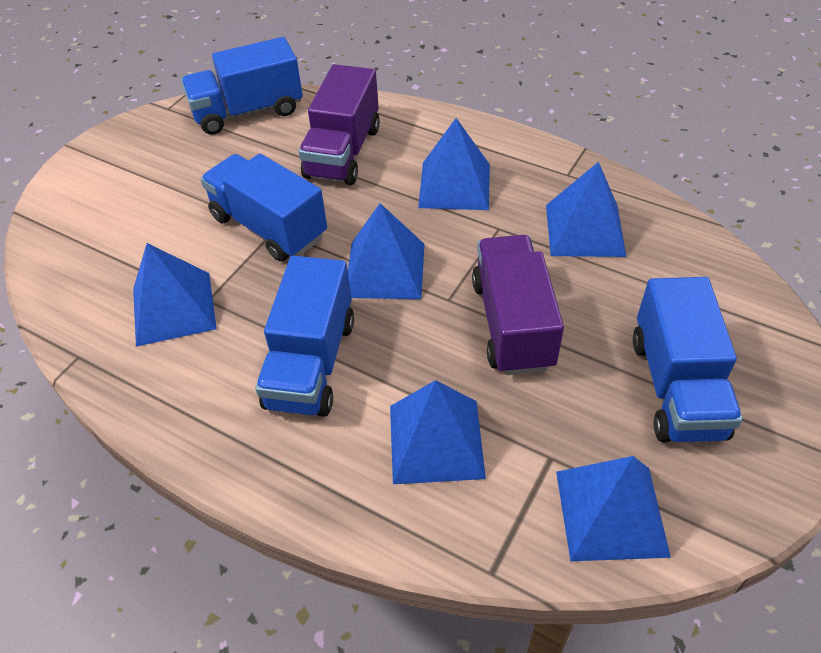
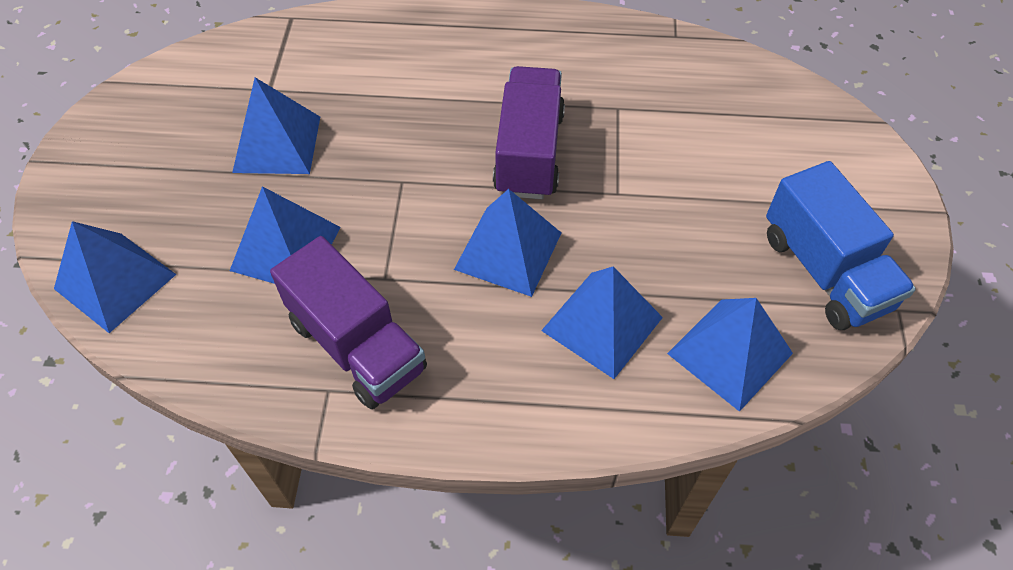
blue truck: [181,37,303,135] [200,154,327,262] [255,256,354,417] [633,277,743,442] = 4 -> [766,161,916,330] = 1

